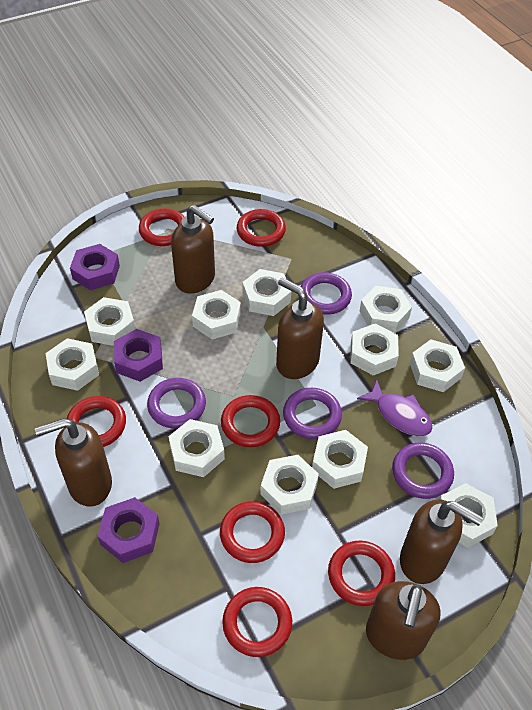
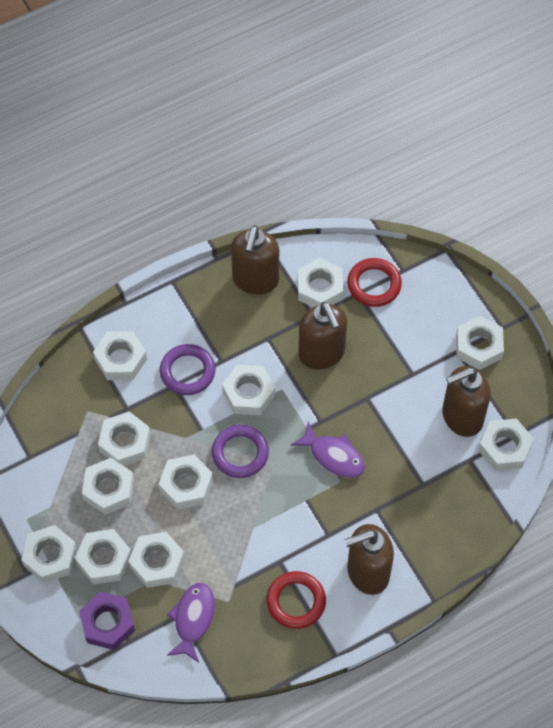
brown soap dispenser: [35,418,112,507] [171,205,215,293] [276,278,324,379] [366,581,440,660] [400,499,483,584] = 5 -> [231,225,279,295] [298,302,347,370] [344,524,394,595] [442,366,491,437] = 4
purple fish: [357,379,433,436] = 1 -> [167,583,215,662] [291,421,365,478] = 2
purple nut: [70,244,120,291] [97,497,160,563] [114,329,163,382] = 3 -> [79,592,135,650] = 1
purple ring: [147,378,206,429] [283,388,342,439] [301,273,352,315] [392,443,454,499] = 4 -> [160,344,215,395] [212,425,269,478] = 2
red ring: [67,396,126,447] [139,209,184,246] [220,501,285,563] [221,395,280,447] [222,587,292,657] [237,209,286,247] [328,541,395,606] = 7 -> [266,571,326,629] [347,258,402,307] = 2

